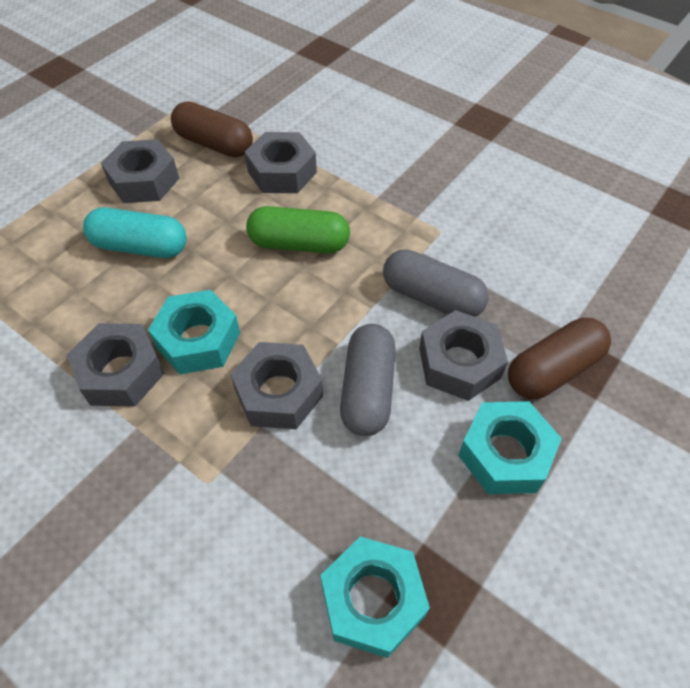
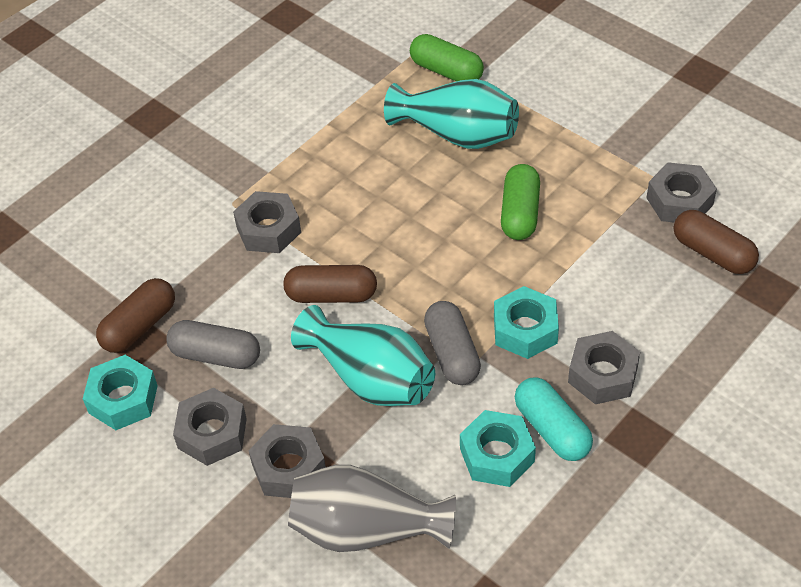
brown capsule: [171,101,253,157] [508,318,611,399] = 2 -> [96,278,175,353] [283,265,377,303] [674,210,759,274] = 3
green capsule: [246,206,350,253] = 1 -> [410,34,484,81] [501,164,540,240] = 2
grey vase: none = 0 -> [288,465,456,552] = 1
turquoise vase: none = 0 -> [291,305,435,406] [384,79,519,149] = 2

